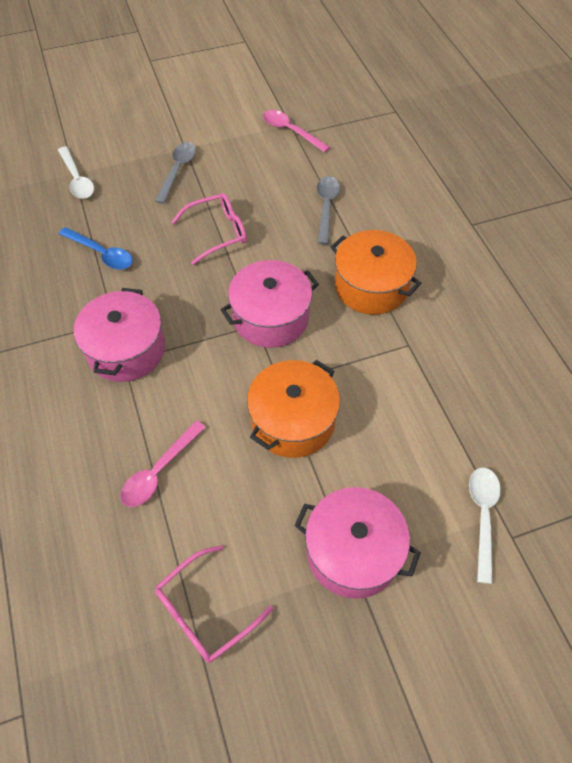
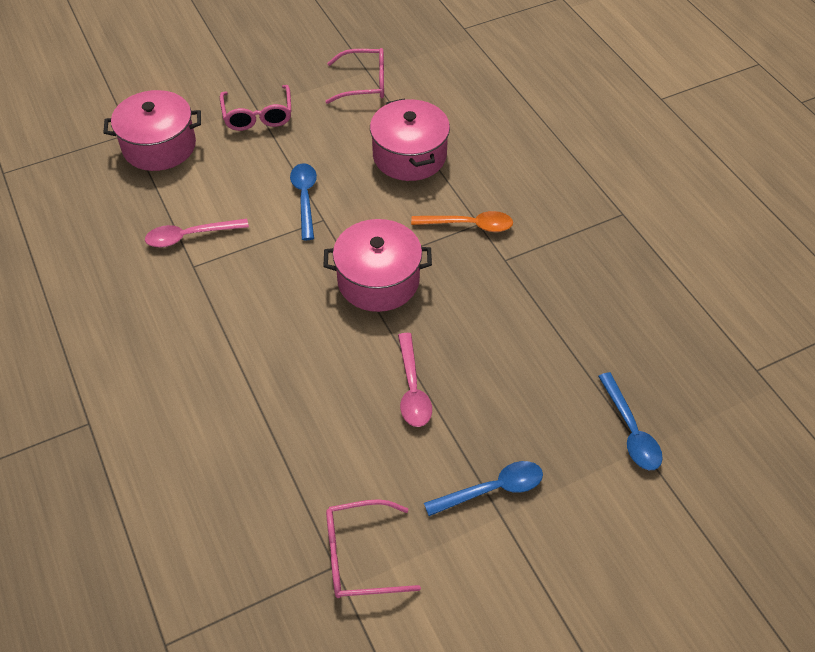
blue spoon: [59,227,133,270] = 1 -> [290,163,317,240] [424,461,543,516] [598,372,663,470] = 3
grey spoon: [155,142,196,204] [317,176,340,244] = 2 -> none = 0
orange pot: [247,360,340,458] [331,230,421,315] = 2 -> none = 0
orange spoon: none = 0 -> [411,211,513,232] = 1
pink glasses: [155,545,273,663] [171,193,247,265] = 2 -> [220,85,291,131] [326,48,384,104] [326,499,421,598] = 3
white spoon: [58,147,94,199] [469,468,501,584] = 2 -> none = 0

